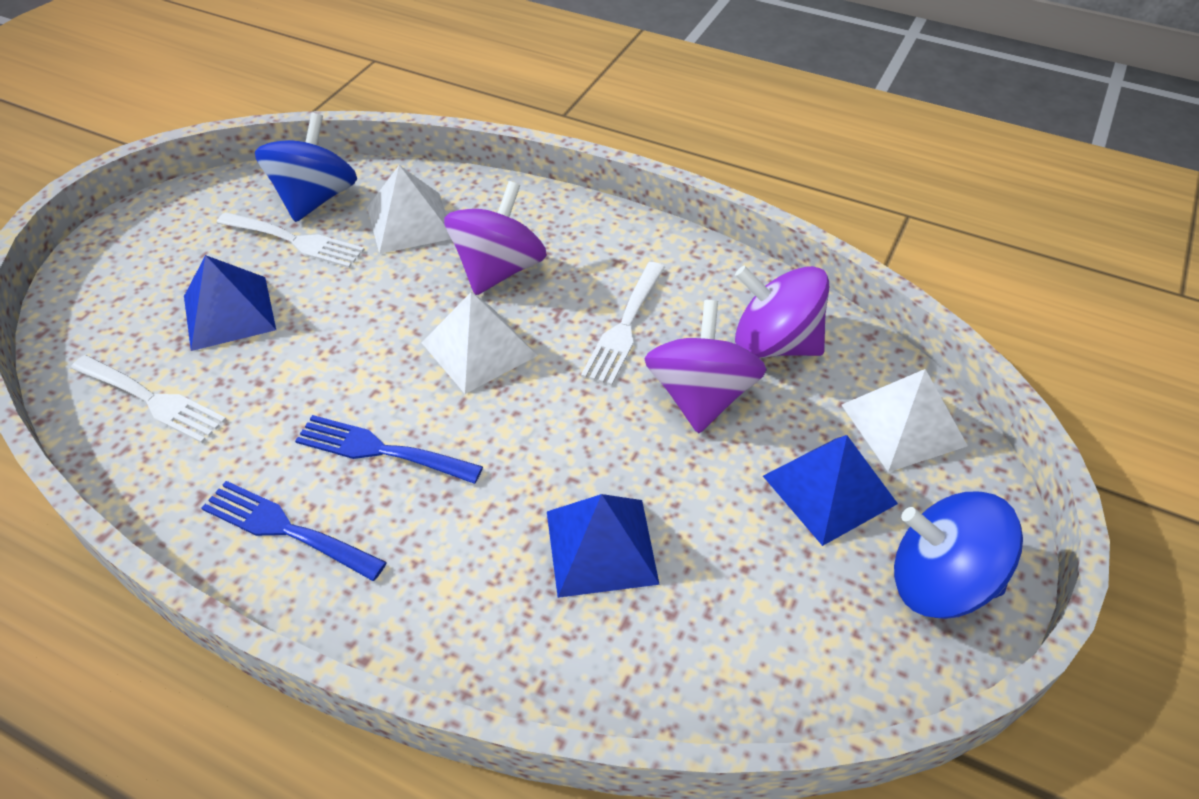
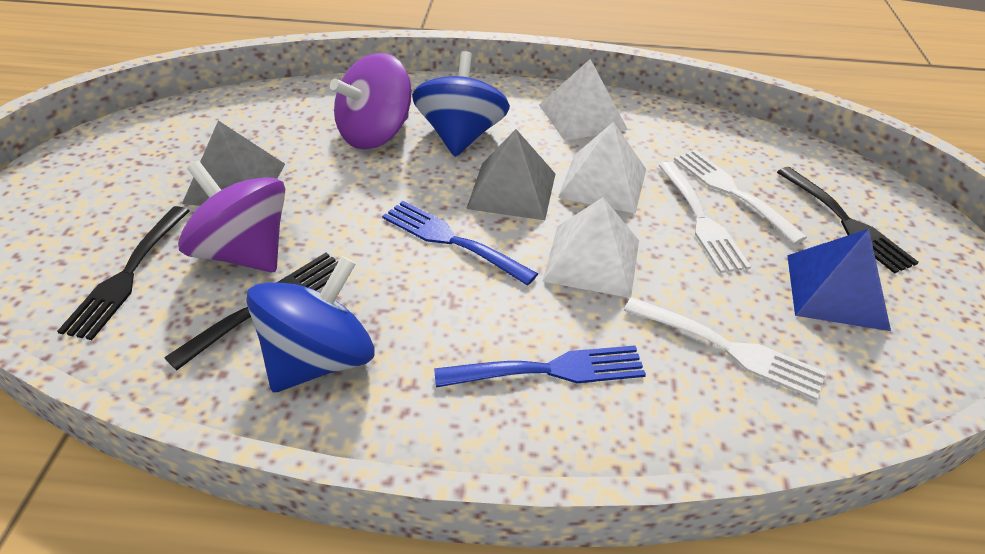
black fork: none = 0 -> [57,206,189,340] [164,253,339,371] [777,167,919,274] = 3
blue pyramid: [184,255,276,351] [547,494,660,598] [763,435,898,546] = 3 -> [787,229,891,331] = 1
grey pyramid: none = 0 -> [182,121,285,206] [466,129,555,220] = 2
purple spinning top: [444,181,547,295] [644,300,767,434] [735,266,829,358] = 3 -> [178,161,285,272] [330,53,412,149] = 2

